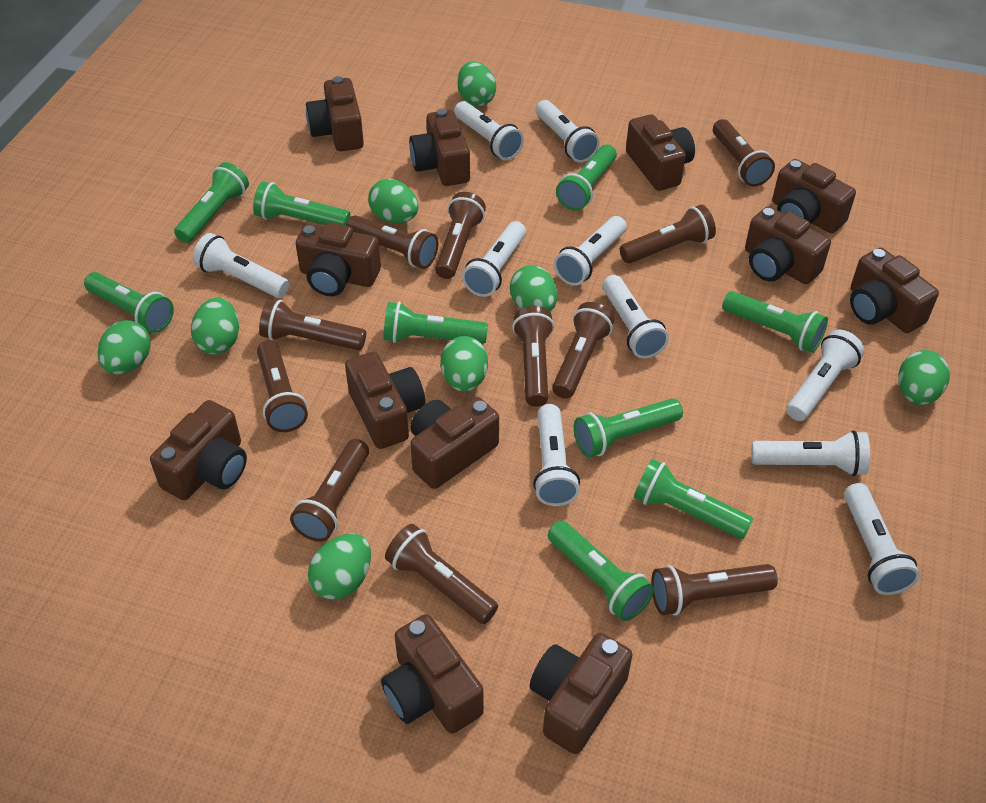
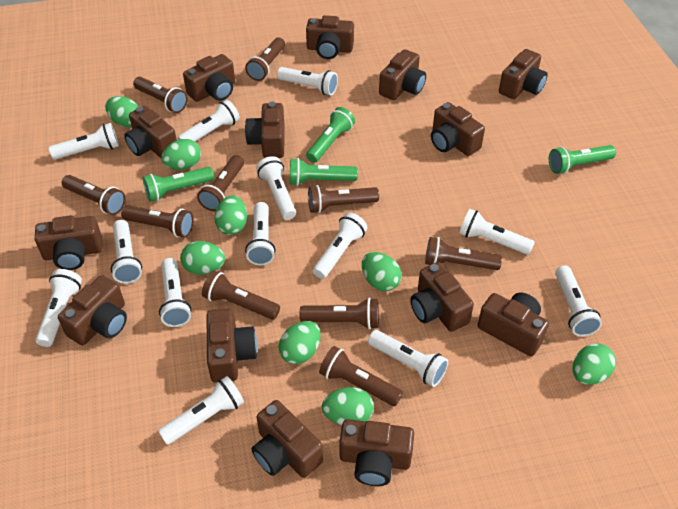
brown camera: [150,400,247,500] [296,223,381,296] [306,76,364,151] [345,352,425,449] [381,614,484,734] [409,108,470,186] [410,397,499,489] [530,633,633,754] [626,114,695,191] [745,206,831,284] [772,159,856,233] [850,247,939,333] = 12 -> [35,215,102,270] [58,275,127,345] [124,106,177,158] [183,54,235,102] [207,308,257,383] [245,101,284,158] [252,400,323,478] [306,15,354,59] [339,419,414,486] [379,49,426,100] [410,262,474,332] [431,102,485,156] [478,292,549,356] [499,49,548,99] = 14
brown flashlight: [257,341,308,432] [259,299,366,350] [290,439,369,542] [346,215,438,269] [385,524,498,624] [435,192,486,279] [512,306,554,407] [552,302,614,399] [620,205,716,264] [651,564,778,616] [713,119,775,187] = 11 -> [62,175,125,215] [121,205,194,238] [133,77,188,113] [197,155,244,211] [202,270,280,320] [245,38,285,81] [300,297,379,330] [308,185,379,213] [319,346,403,406] [425,237,502,270] = 10
green flashlight: [84,272,174,333] [174,162,249,243] [253,181,351,226] [383,302,488,344] [548,521,654,621] [556,145,617,211] [574,398,683,458] [634,459,753,539] [722,291,828,353] = 9 -> [143,167,214,202] [290,158,358,186] [306,107,355,163] [549,145,616,174] = 4
white flashlight: [193,233,289,298] [454,101,524,160] [462,221,526,297] [533,404,580,506] [536,100,600,162] [554,216,627,286] [602,275,669,359] [751,430,870,476] [787,330,864,421] [844,483,920,595] = 10 -> [35,269,82,347] [49,123,119,160] [111,220,142,284] [158,376,244,445] [159,258,191,327] [177,100,240,142] [245,202,276,265] [256,156,296,220] [277,67,338,95] [313,212,367,279] [368,330,448,387] [459,209,535,255] [555,265,602,337] = 13

